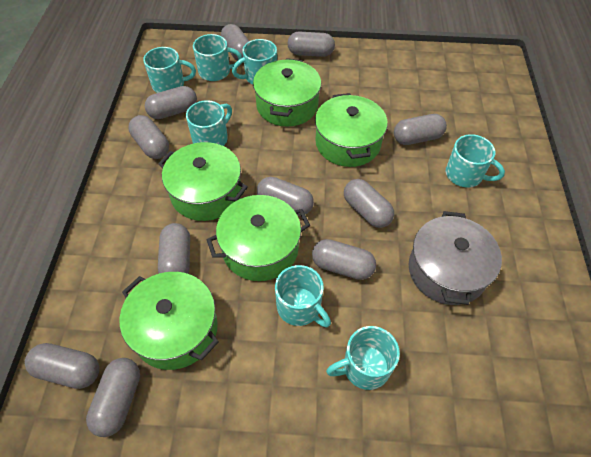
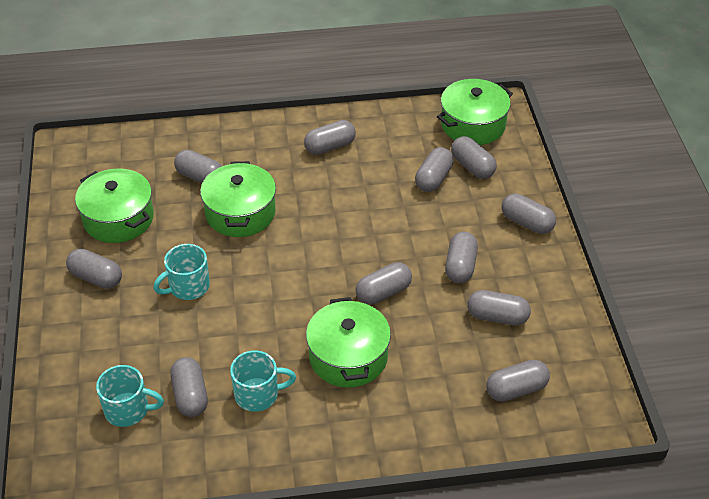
green pot: [120,272,219,370] [158,142,248,221] [206,195,310,281] [253,58,321,127] [315,93,388,167] = 5 -> [75,168,154,243] [200,161,276,237] [306,297,391,387] [437,79,513,145] = 4
grey pot: [409,211,502,305] = 1 -> none = 0
turquoise mug: [143,47,196,93] [186,100,232,146] [193,34,242,81] [232,39,277,84] [275,265,331,327] [326,326,400,390] [446,134,505,187] = 7 -> [96,365,164,427] [153,244,210,300] [230,350,296,412] = 3

